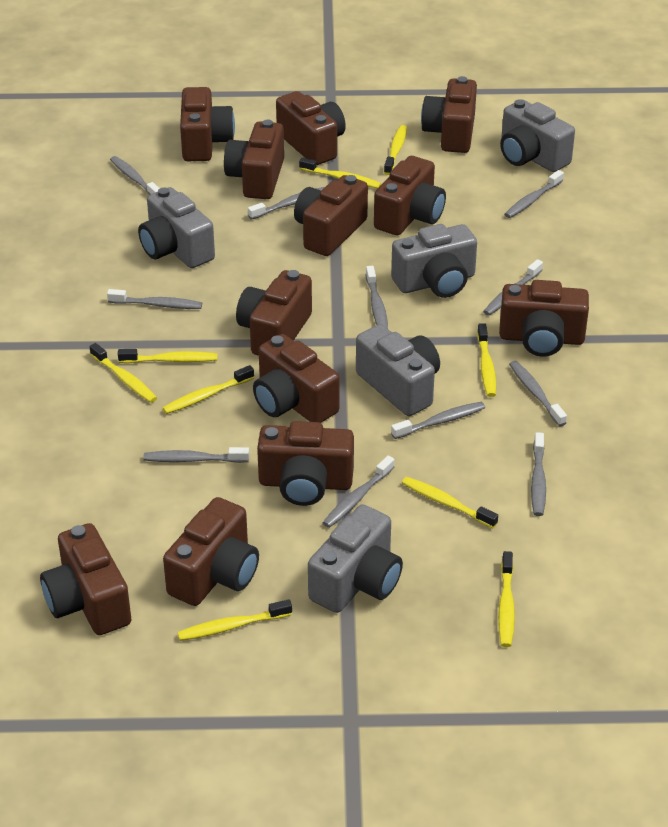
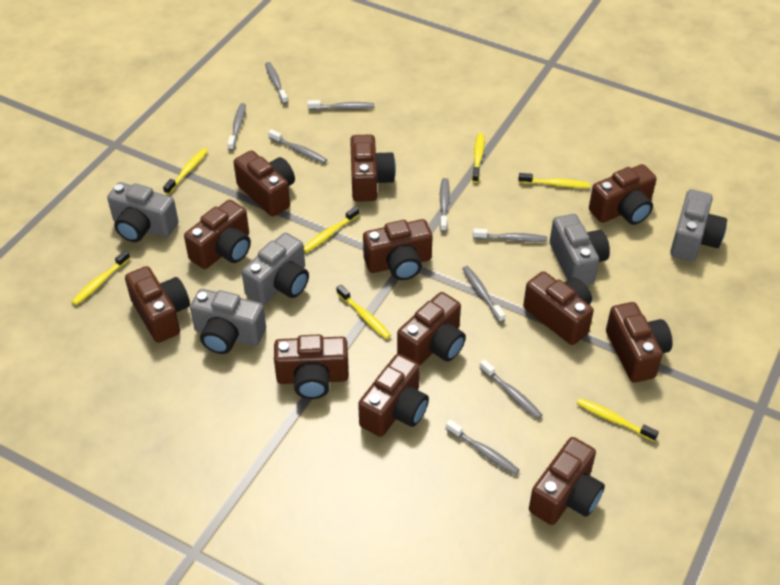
grey toothbrush: [107,289,202,309] [110,156,160,195] [143,447,249,463] [248,187,325,220] [323,456,394,528] [366,266,388,329] [391,402,485,439] [483,259,543,316] [504,170,564,218] [509,361,567,426] [531,432,546,516] = 11 -> [228,103,246,151] [265,62,288,104] [268,129,327,163] [308,100,374,110] [440,178,450,232] [446,420,520,475] [462,266,505,322] [473,228,547,242] [479,359,542,419] = 9
yellow toothbrush: [90,343,157,403] [118,349,217,363] [163,365,254,414] [177,599,292,641] [299,157,381,188] [384,125,407,175] [402,477,498,528] [477,323,496,397] [498,551,515,647] = 9 -> [71,250,130,305] [163,148,208,195] [304,206,360,253] [336,285,391,339] [472,133,484,183] [518,173,590,188] [577,398,659,441] = 7

